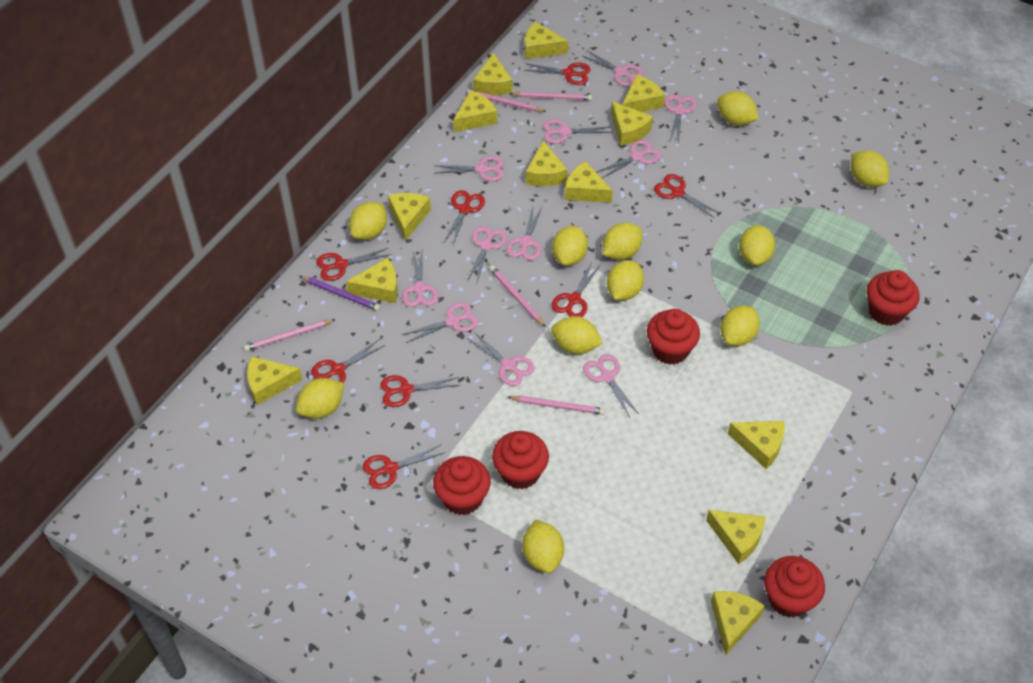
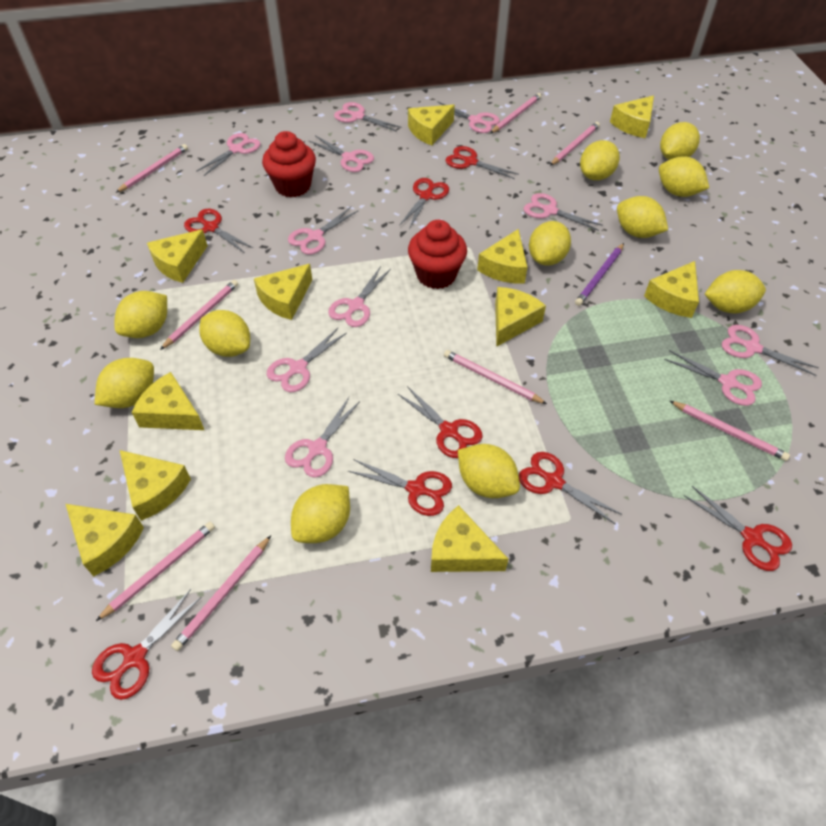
pink pencil: [244,319,336,351] [468,90,546,112] [490,266,546,327] [508,396,605,415] [510,92,592,100] = 5 -> [96,522,215,621] [116,144,188,193] [160,280,238,350] [171,536,271,651] [444,350,547,404] [490,93,541,134] [550,122,600,166] [670,401,790,461] = 8
red cupcake: [433,456,491,515] [492,431,549,489] [647,309,700,365] [764,556,825,618] [867,270,919,326] = 5 -> [262,131,316,197] [408,220,467,289] = 2
yellow cheese: [247,356,303,405] [346,258,398,303] [388,193,431,241] [453,90,497,132] [473,53,513,95] [525,22,568,59] [526,140,567,186] [565,161,613,203] [611,101,653,146] [623,75,665,112] [706,510,766,564] [711,591,765,655] [728,421,785,469] = 13 -> [66,504,144,576] [120,450,191,521] [132,372,204,430] [147,229,208,283] [254,264,312,320] [408,105,455,146] [431,505,509,572] [477,229,528,284] [495,287,546,347] [610,95,654,138] [644,261,699,318] = 11

